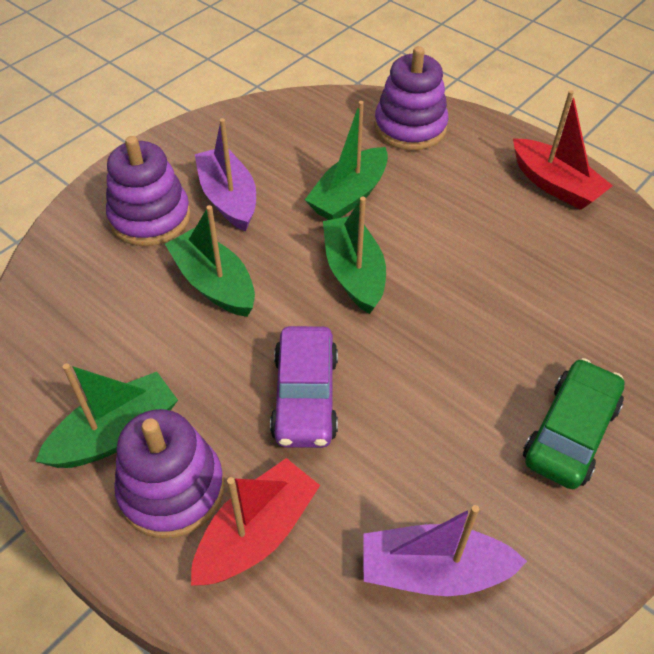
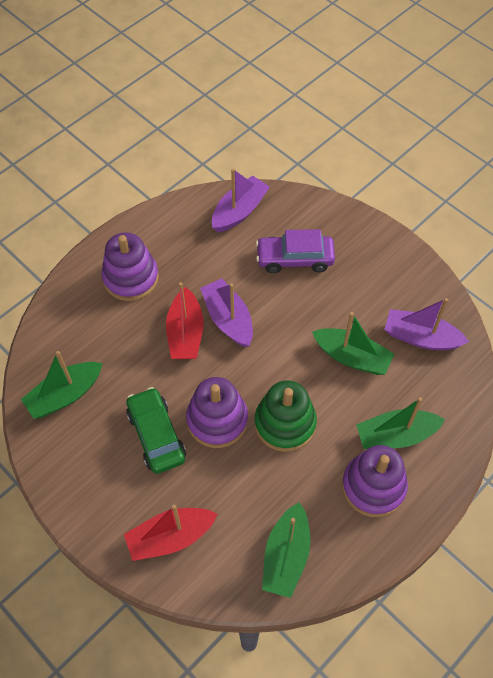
green stacking toy: none = 0 -> [255,380,317,452] = 1
purple boat: [195,118,256,231] [363,505,527,596] = 2 -> [200,278,253,347] [212,168,270,232] [384,298,469,350] = 3

